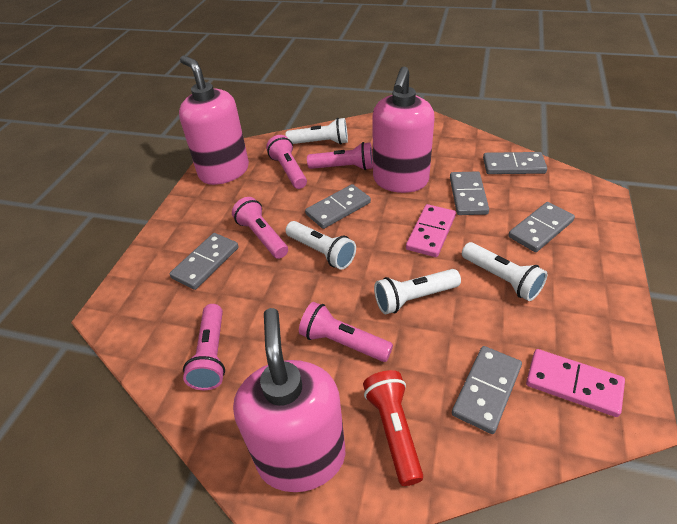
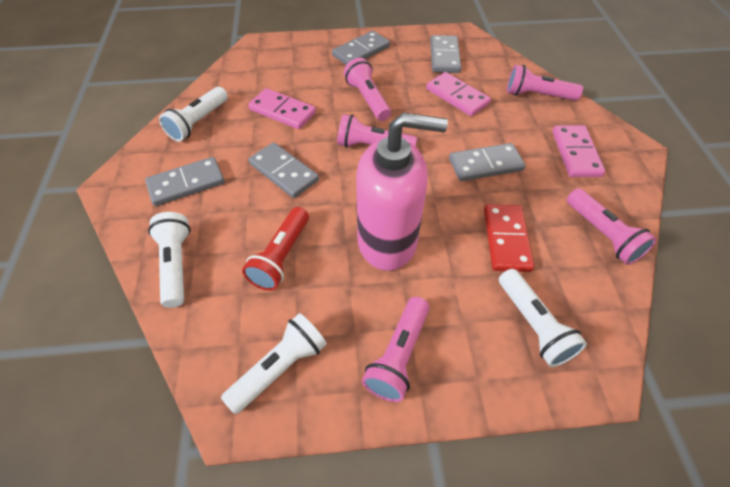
grey domino: [170,233,239,290] [305,184,371,229] [450,171,489,215] [452,346,522,434] [483,152,547,174] [508,202,575,252] = 6 -> [145,157,225,206] [249,142,319,198] [332,31,390,65] [430,35,461,73] [449,143,525,181] = 5
pink domino: [406,204,456,257] [526,349,625,417] = 2 -> [248,88,316,129] [426,72,491,116] [552,125,605,177] = 3
pink soap dispenser: [179,56,249,185] [233,308,345,492] [372,66,435,193] = 3 -> [356,112,448,271] = 1
red domino: none = 0 -> [484,204,534,272] = 1

